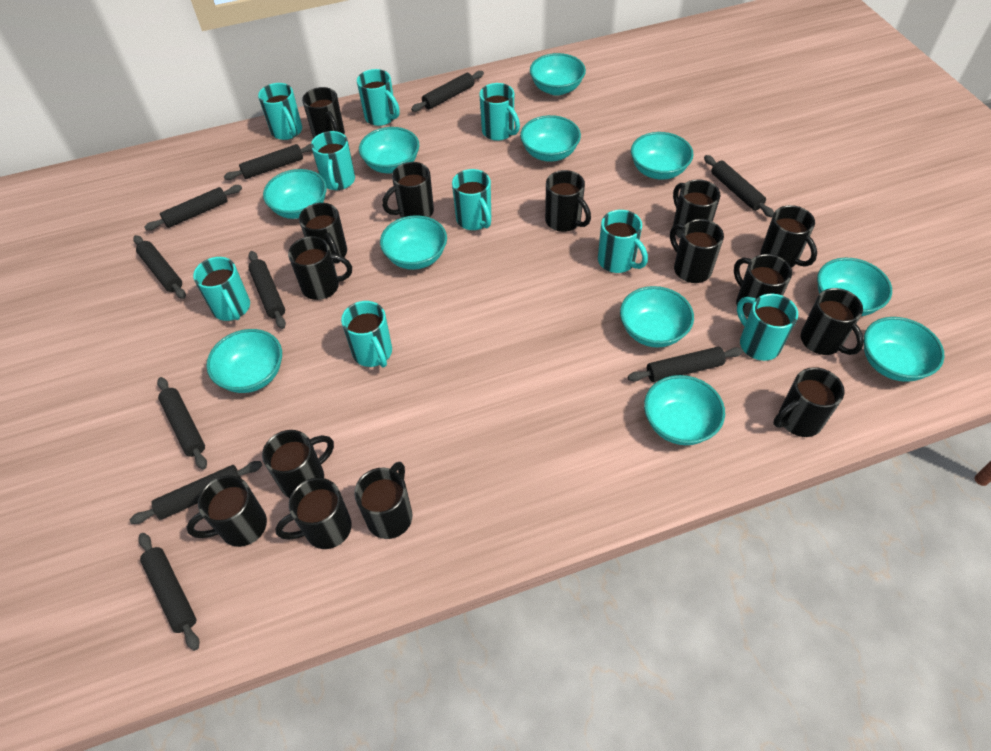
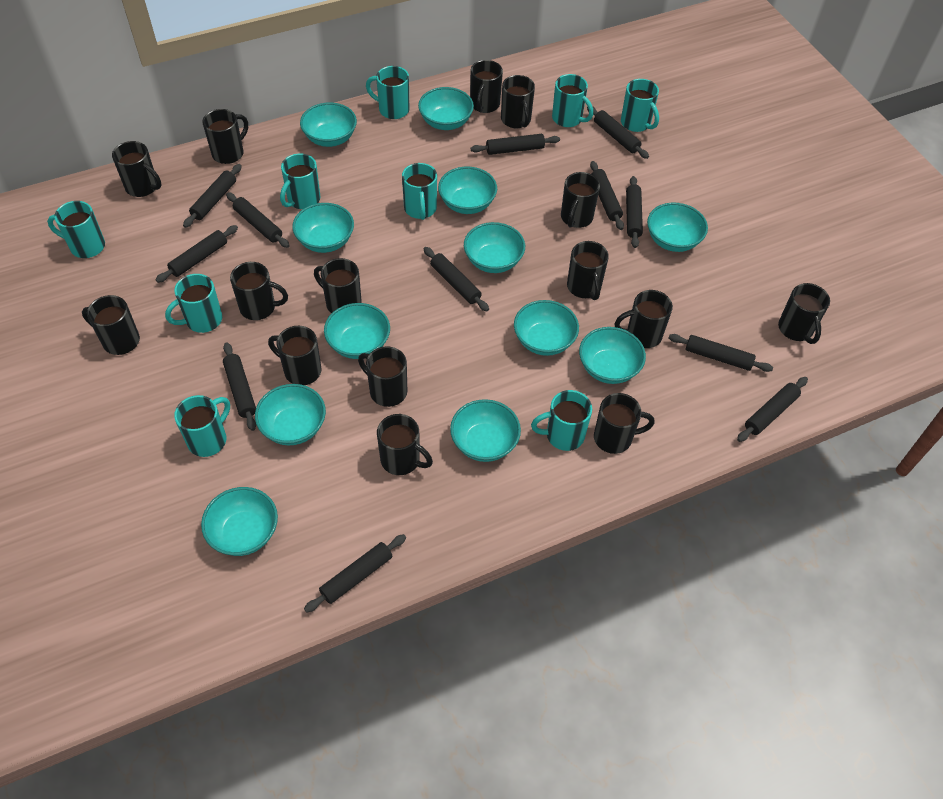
black rolling pin: [130,461,262,524] [133,235,186,299] [138,533,199,651] [144,185,242,231] [157,377,207,469] [224,144,312,180] [248,251,286,329] [411,71,484,112] [628,347,743,382] [704,155,774,217] = 10 -> [155,225,238,283] [183,164,242,228] [223,342,256,431] [226,192,290,248] [304,534,406,613] [424,247,489,311] [471,134,560,155] [587,106,649,159] [590,161,624,230] [626,176,643,248] [669,334,773,372] [737,377,808,442] = 12
turquoise bowl: [206,329,282,393] [263,169,327,219] [359,127,419,173] [380,215,447,270] [520,115,581,162] [530,53,586,96] [620,286,694,347] [631,132,693,180] [644,375,725,445] [817,258,892,316] [864,317,944,382] = 11 -> [201,487,278,556] [255,384,326,445] [292,203,354,253] [300,102,357,147] [324,303,390,359] [418,87,474,130] [438,167,497,214] [450,399,521,462] [464,222,525,273] [514,300,579,356] [579,327,646,384] [647,203,708,252] = 12

